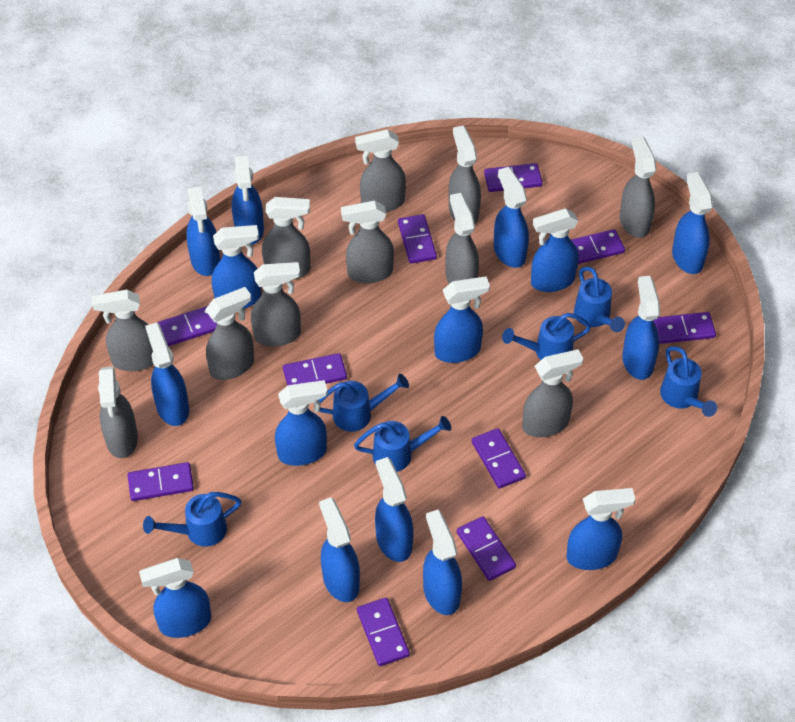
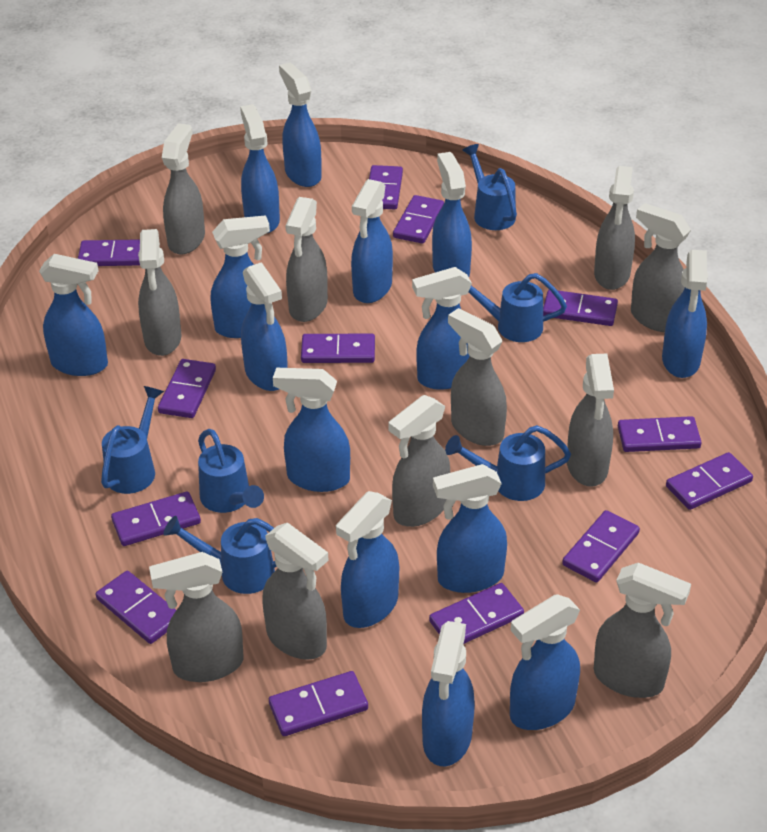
blue spray bottle: [139,558,211,638] [145,322,189,426] [186,186,220,276] [212,225,261,309] [232,155,264,245] [275,380,328,466] [319,497,360,602] [375,457,413,562] [423,510,462,615] [434,276,490,363] [494,167,529,268] [531,208,579,292] [566,488,636,570] [622,276,660,380] [672,172,713,274] = 15 -> [39,254,108,376] [211,215,270,338] [240,104,280,233] [241,262,288,391] [273,368,350,492] [279,62,322,187] [336,491,399,628] [351,179,393,303] [412,267,472,390] [422,621,475,766] [432,152,472,277] [433,464,507,593] [510,594,580,730] [662,250,708,378] = 14
purple domino: [128,462,194,501] [157,306,217,346] [283,353,347,386] [357,598,410,666] [398,214,437,264] [457,516,516,581] [472,428,526,489] [484,163,542,192] [571,229,625,264] [654,312,716,344] = 10 -> [78,239,140,266] [96,571,176,644] [111,491,201,546] [158,359,216,418] [269,671,368,736] [301,334,375,363] [369,165,403,209] [393,195,444,244] [429,583,524,644] [543,290,618,326] [562,510,640,583] [618,416,702,452] [666,452,753,510] = 13

